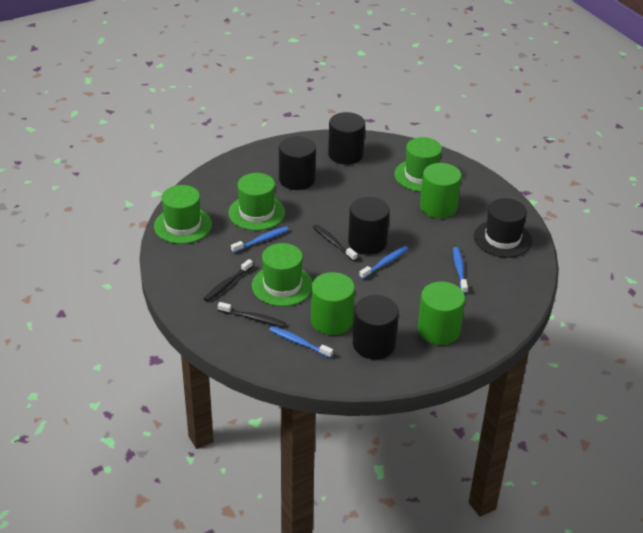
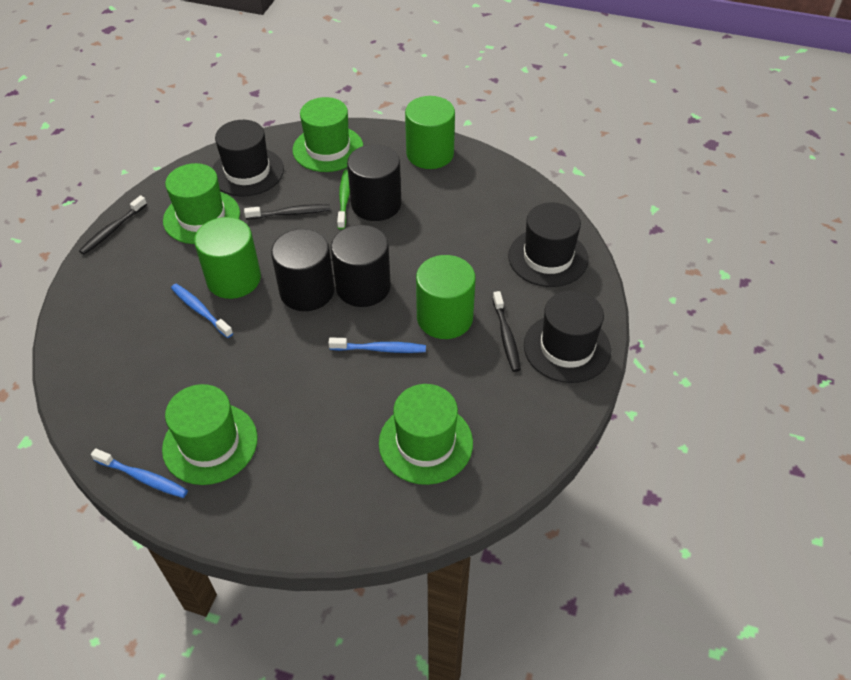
black cylinder: [279,136,316,190] [328,112,365,165] [348,197,390,255] [353,295,399,359] = 4 -> [271,229,335,311] [331,225,391,307] [347,144,401,221] = 3
black hat: [474,198,532,258] = 1 -> [212,120,284,196] [508,203,589,287] [524,290,611,383] = 3
blue toothbrush: [231,227,289,253] [269,326,333,358] [359,246,408,279] [453,247,468,294] = 4 -> [91,448,188,498] [171,284,233,338] [328,337,426,353] = 3
green toothbrush: none = 0 -> [337,170,350,230] = 1

